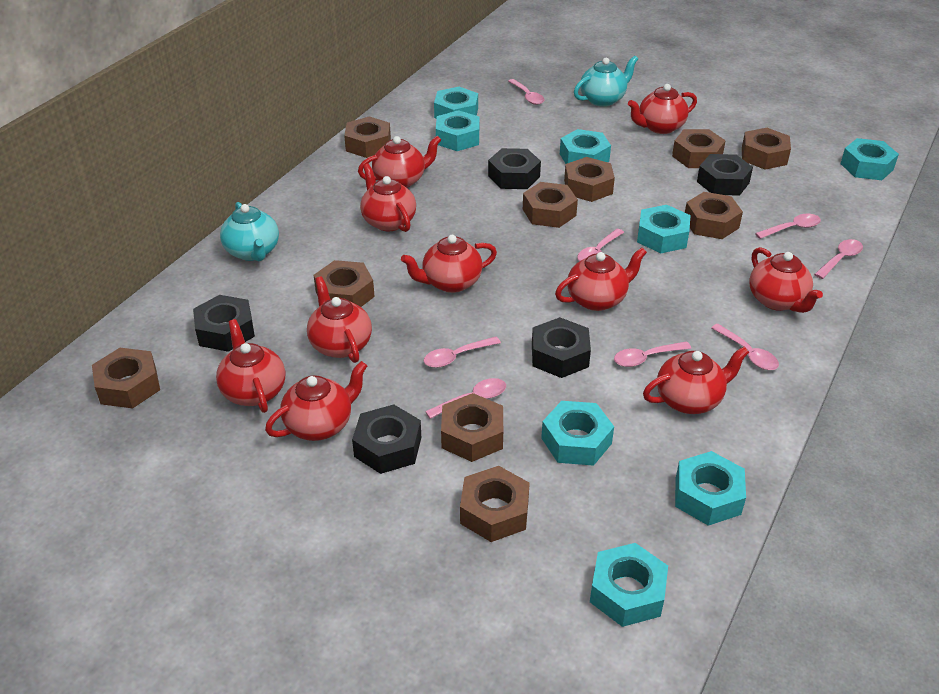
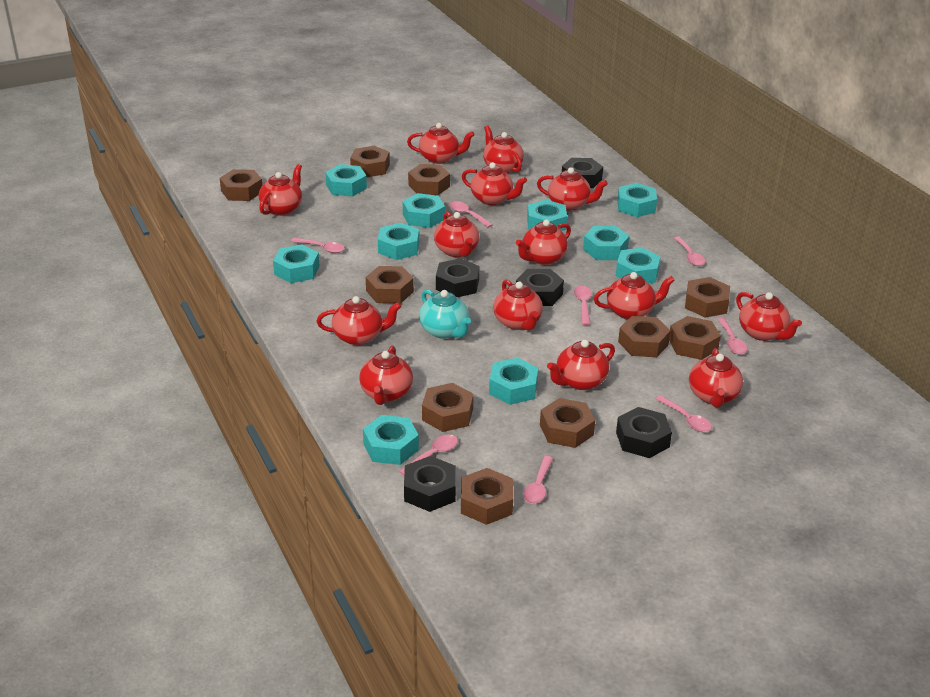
red teapot: [216,319,285,413] [265,361,367,441] [307,276,372,363] [358,135,441,188] [360,163,416,232] [401,235,497,293] [555,248,647,311] [628,84,697,134] [643,347,749,414] [749,247,823,313] = 10 -> [259,164,302,216] [316,296,401,345] [359,346,413,405] [407,123,475,164] [434,212,479,257] [462,162,527,205] [483,125,524,173] [493,279,543,330] [516,219,571,265] [537,168,608,211] [547,340,615,390] [594,272,675,320] [689,348,743,408] [736,292,802,341] = 14
turquoise nut: [434,87,478,119] [436,110,479,151] [541,401,614,466] [560,129,611,164] [590,543,668,627] [637,205,691,253] [675,451,746,526] [840,138,899,180] = 8 -> [273,244,319,283] [325,164,367,197] [363,415,419,465] [378,223,419,260] [403,193,445,228] [489,358,538,405] [527,200,567,231] [583,226,629,260] [616,247,661,283] [617,183,657,217] = 10
turquoise teapot: [220,202,279,261] [574,55,638,107] = 2 -> [419,289,471,339] = 1

